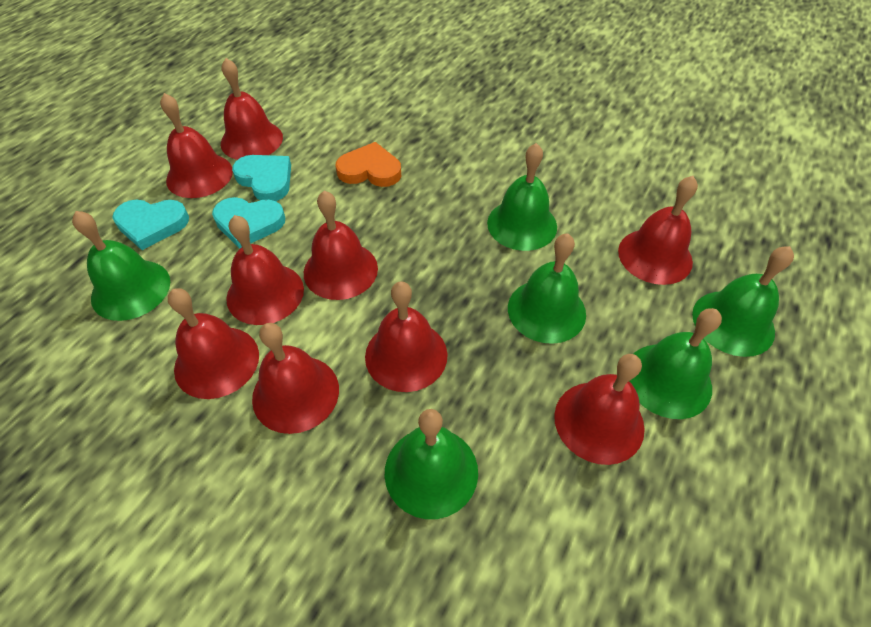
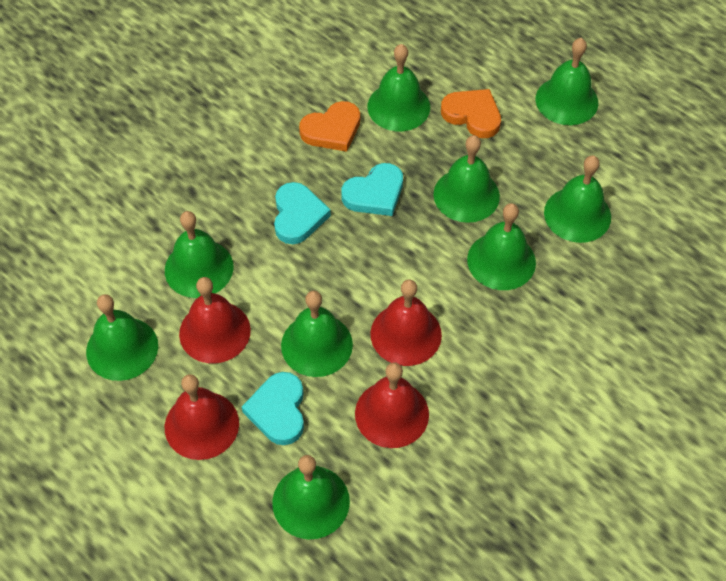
green bell: [72,211,170,321] [385,409,478,519] [487,143,557,251] [508,233,586,344] [629,308,722,419] [692,246,794,357] = 6 -> [86,294,158,381] [165,211,234,298] [272,455,350,539] [281,291,353,377] [368,44,430,131] [433,135,500,223] [467,203,536,290] [536,38,598,125] [544,155,611,243] = 9
orange heart: [336,142,401,187] = 1 -> [299,101,360,152] [441,89,501,138] = 2
red bell: [160,93,233,198] [168,288,259,399] [221,58,283,160] [226,215,304,325] [252,323,339,434] [304,191,378,300] [365,281,448,392] [554,354,645,465] [618,176,698,285] = 9 -> [165,374,239,460] [179,277,251,363] [355,362,429,448] [371,279,442,366] = 4

